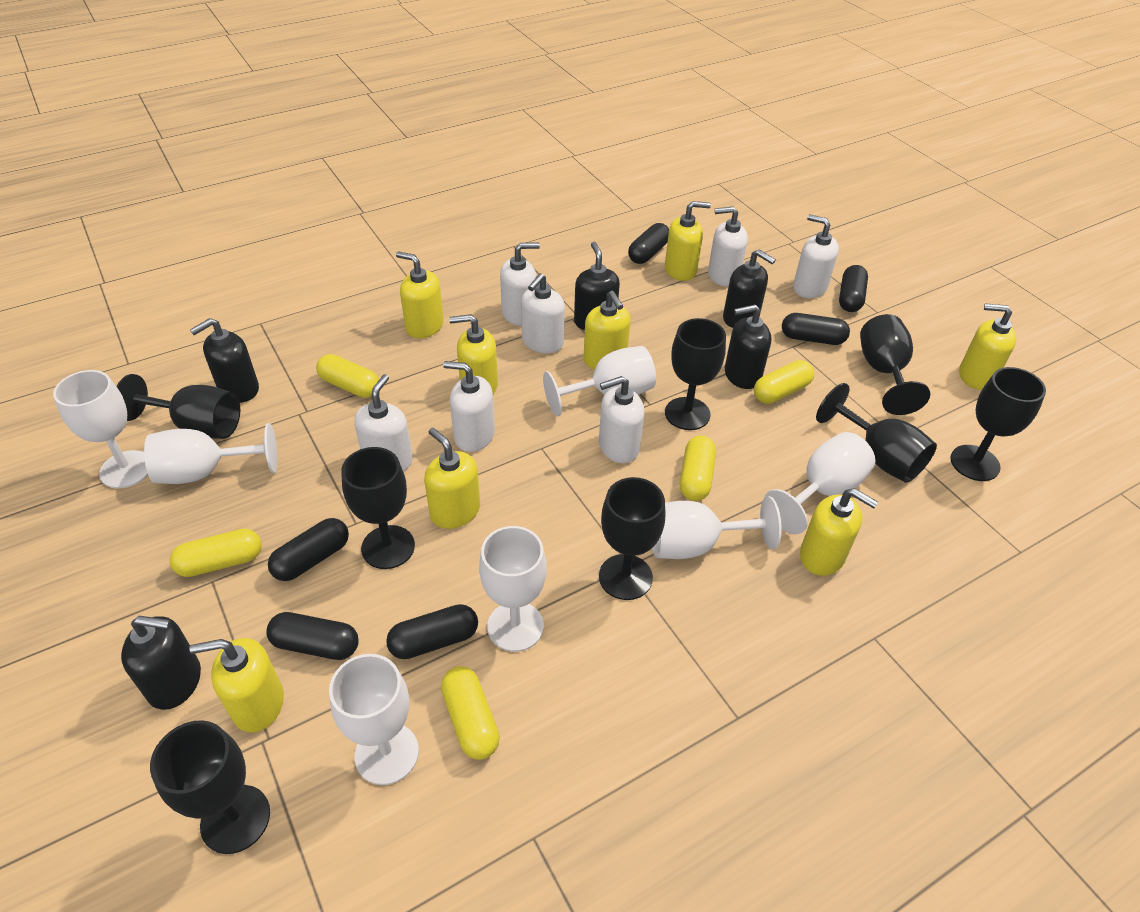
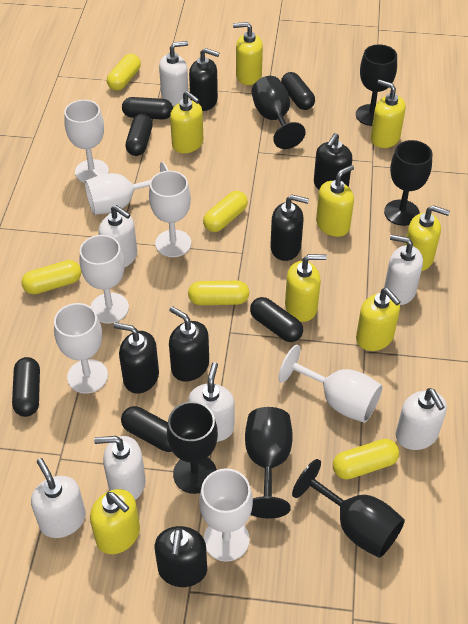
black goblet: [116,374,240,439] [150,720,270,854] [341,447,415,569] [599,477,665,600] [665,318,726,430] [816,383,937,483] [860,314,930,415] [950,367,1046,481] = 8 -> [167,401,218,494] [245,407,293,518] [251,76,306,149] [292,459,405,558] [356,44,397,126] [384,140,432,226] = 6
black soap dispenser: [121,616,201,710] [190,318,259,403] [574,242,620,330] [723,249,776,328] [725,305,771,389] = 5 -> [113,322,159,394] [155,526,207,587] [169,306,209,382] [189,48,219,111] [270,195,309,261] [314,133,352,189] = 6

